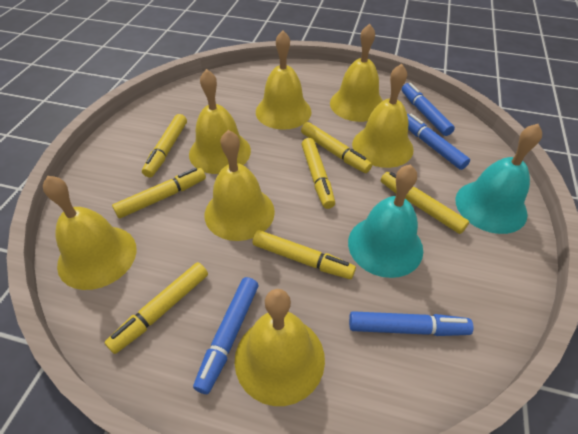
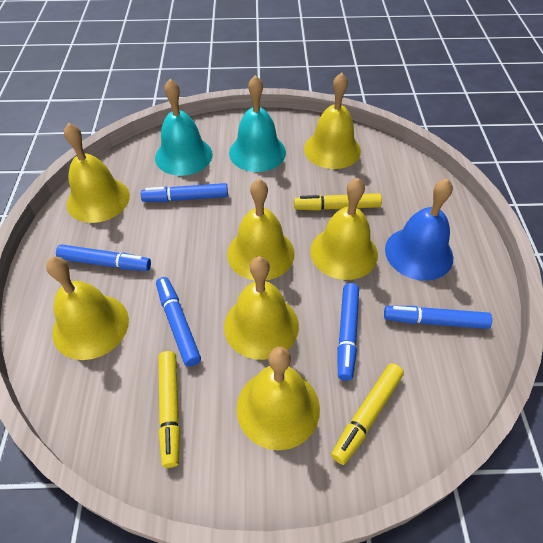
blue bell: none = 0 -> [385,178,453,281] = 1
blue marker: [193,277,258,394] [349,311,473,336] [402,83,455,136] [407,114,470,170] = 4 -> [56,244,151,271] [141,183,228,202] [156,277,201,367] [337,283,359,381] [384,306,492,329] = 5
yellow marker: [104,262,208,354] [112,168,206,218] [142,114,187,178] [253,230,356,279] [301,122,372,173] [301,138,335,209] [381,172,469,234] = 7 -> [158,351,180,468] [294,193,382,211] [331,363,404,465] = 3

